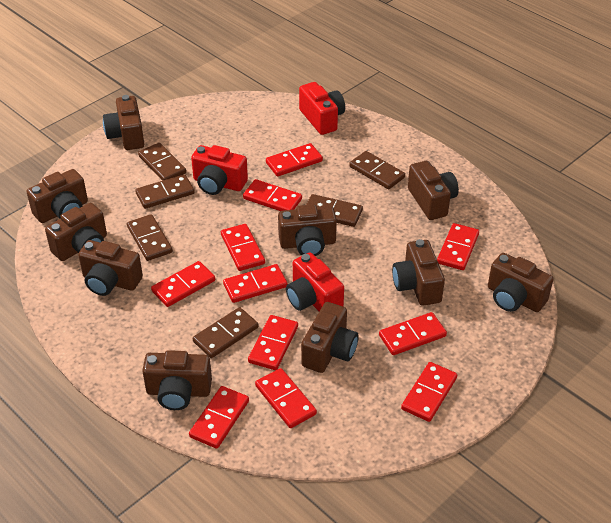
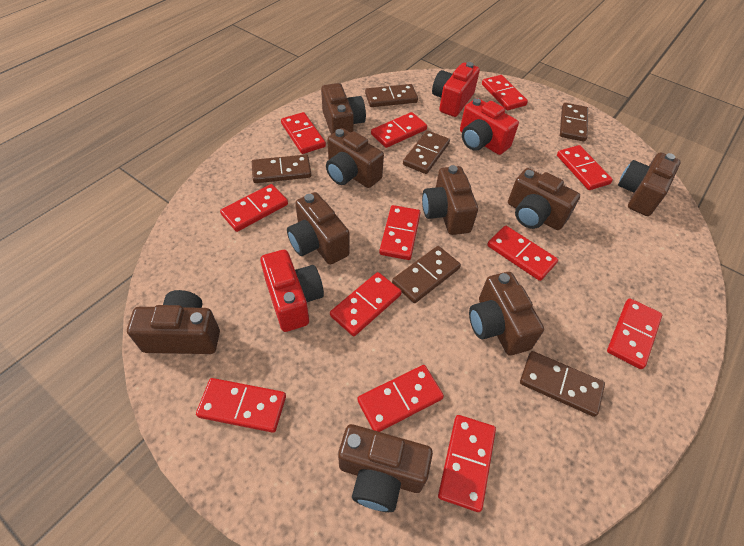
brown camera: [27,169,88,223] [45,203,107,261] [78,240,143,296] [103,95,144,150] [142,350,212,410] [278,204,337,256] [301,302,359,373] [392,239,445,306] [408,161,459,220] [488,253,553,312] = 10 -> [127,290,220,354] [287,192,350,265] [321,83,366,134] [326,128,384,188] [338,424,433,512] [422,165,478,235] [469,272,544,356] [508,168,580,230] [618,152,681,216] = 9
red domino: [151,261,215,307] [189,386,249,449] [221,224,265,271] [223,264,288,303] [243,179,302,211] [248,315,298,370] [255,368,317,428] [266,143,323,177] [379,312,447,355] [401,362,457,422] [437,223,479,270] = 11 -> [196,378,286,433] [220,184,288,232] [281,112,326,154] [330,272,402,336] [357,365,444,432] [371,112,427,148] [379,205,421,260] [438,415,496,512] [482,75,528,110] [487,226,558,281] [557,145,613,190] [607,298,662,369] = 12

